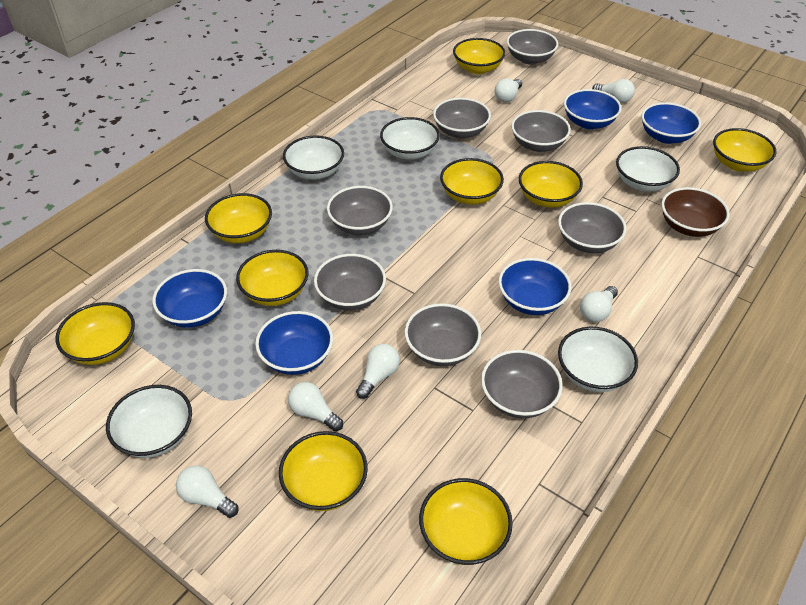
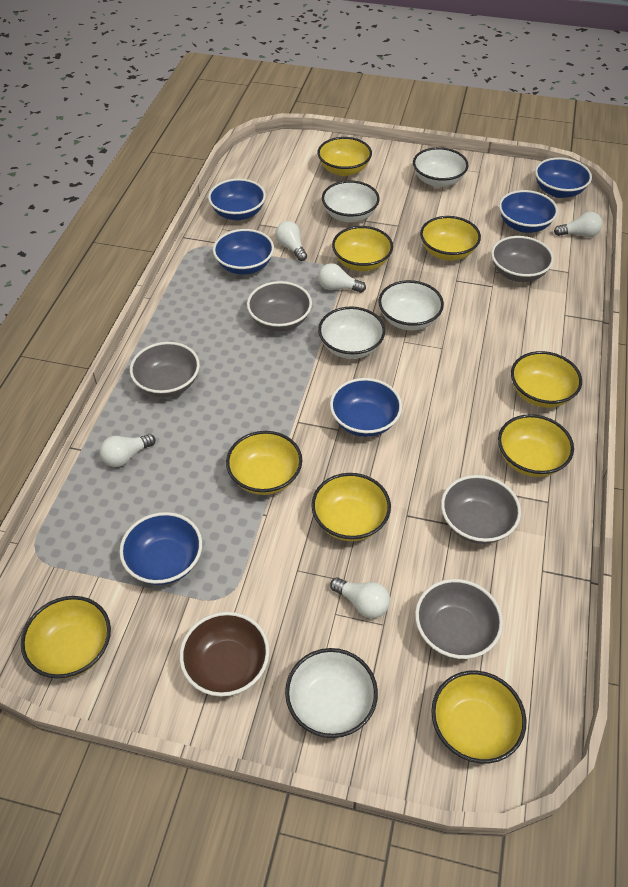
blue bowl: [152,269,227,328] [255,311,333,375] [498,258,571,315] [564,89,622,129] [641,102,701,144] = 5 -> [119,512,202,585] [208,178,266,220] [213,229,274,274] [330,378,402,437] [499,190,558,233] [535,157,592,198] = 6
grey bowl: [314,254,386,311] [327,186,393,235] [404,303,481,366] [433,98,491,139] [481,350,563,418] [506,29,558,65] [511,110,571,152] [558,202,627,253] = 8 -> [130,342,200,397] [247,281,312,331] [415,579,503,659] [441,475,521,544] [491,236,554,282] = 5
white light bulb: [176,465,238,518] [288,382,343,431] [356,344,400,399] [495,79,522,102] [580,286,618,322] [592,79,635,103] = 6 -> [100,434,156,467] [275,221,307,261] [318,263,366,293] [330,577,390,618] [554,212,603,237] = 5

